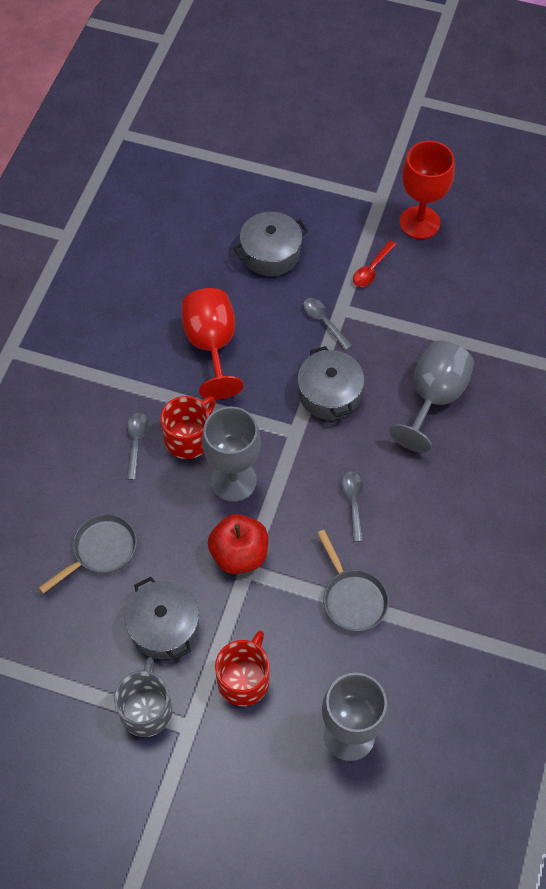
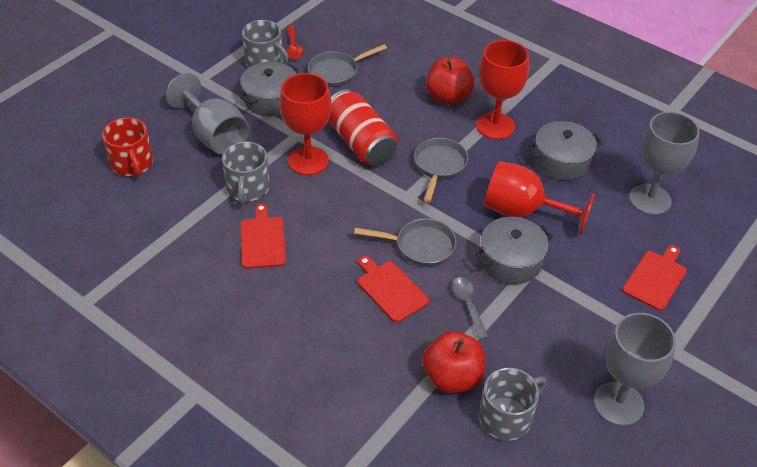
grey mug: [114,657,172,737] = 1 -> [222,142,270,204] [242,20,289,68] [479,368,547,441] = 3
grey pan: [38,514,137,594] [317,530,389,632] = 2 -> [308,44,387,87] [354,219,457,267] [414,138,468,203] = 3
grey spoon: [126,413,148,480] [303,298,352,350] [341,471,363,542] = 3 -> [452,277,488,340] = 1
red apple: [208,514,268,574] = 1 -> [423,331,486,393] [426,57,475,105] = 2
red can: none = 0 -> [329,89,397,166] = 1
red cutting board: none = 0 -> [241,203,286,269] [358,256,429,323] [622,245,687,311] = 3
red goblet: [182,288,243,400] [400,141,455,239] = 2 -> [279,73,332,175] [476,40,529,139] [484,161,595,235] = 3
red mug: [161,396,216,459] [215,631,269,706] = 2 -> [102,118,153,177] = 1

